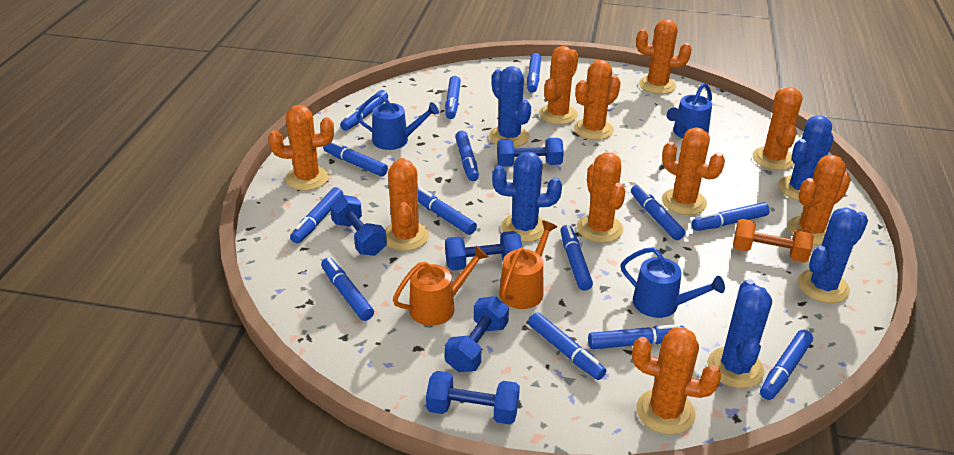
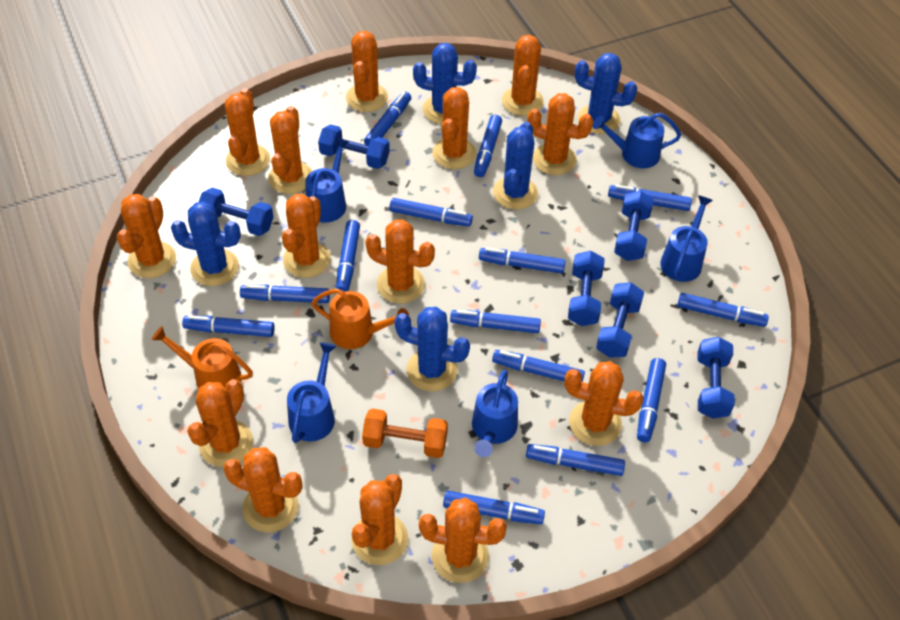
blue dumbbell: [330,195,387,256] [426,371,520,425] [445,231,522,271] [445,296,509,372] [497,138,564,167] = 5 -> [199,187,274,236] [318,124,390,169] [568,251,605,326] [596,282,644,358] [614,191,654,261] [698,337,735,419] = 6
blue watering can: [356,93,439,150] [621,247,725,318] [666,83,712,139] = 3 -> [287,342,337,443] [305,138,349,222] [472,370,518,457] [593,113,681,168] [660,195,713,282] = 5
orange cactus: [268,105,334,191] [385,158,429,251] [539,46,579,125] [574,60,621,140] [577,152,625,243] [632,327,721,435] [636,19,692,94] [662,127,725,215] [753,87,803,170] [787,155,851,245] = 10 -> [117,194,176,278] [187,379,253,467] [223,447,302,532] [224,88,270,176] [268,106,312,194] [282,194,331,278] [346,31,388,112] [351,474,408,565] [365,219,435,303] [419,498,507,583] [432,87,476,169] [502,35,544,116] [527,93,593,175] [564,361,644,446] = 14

